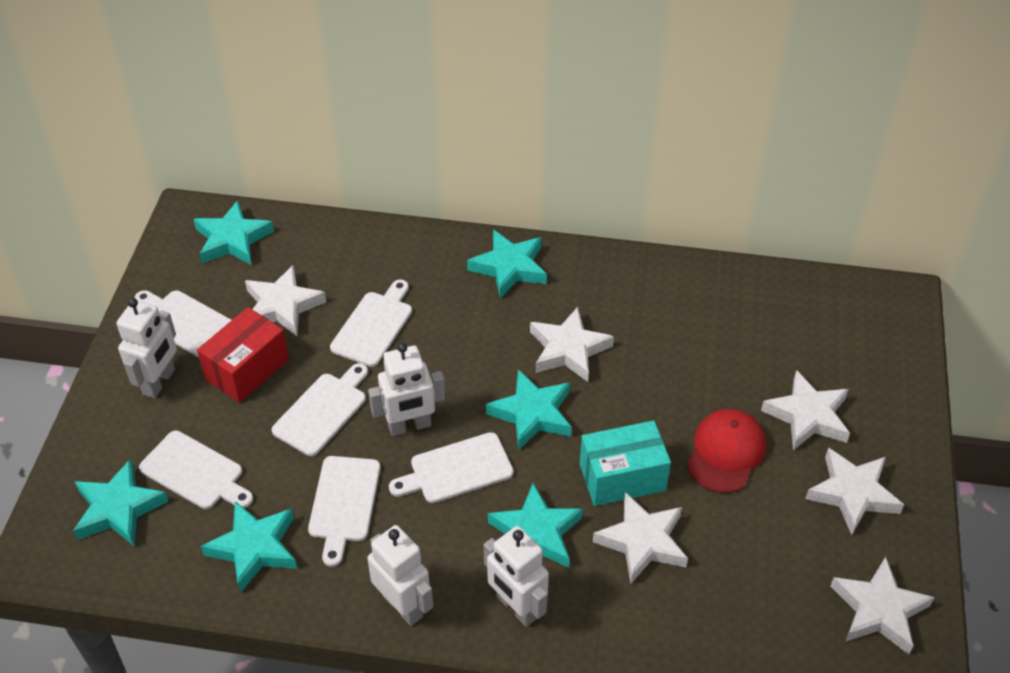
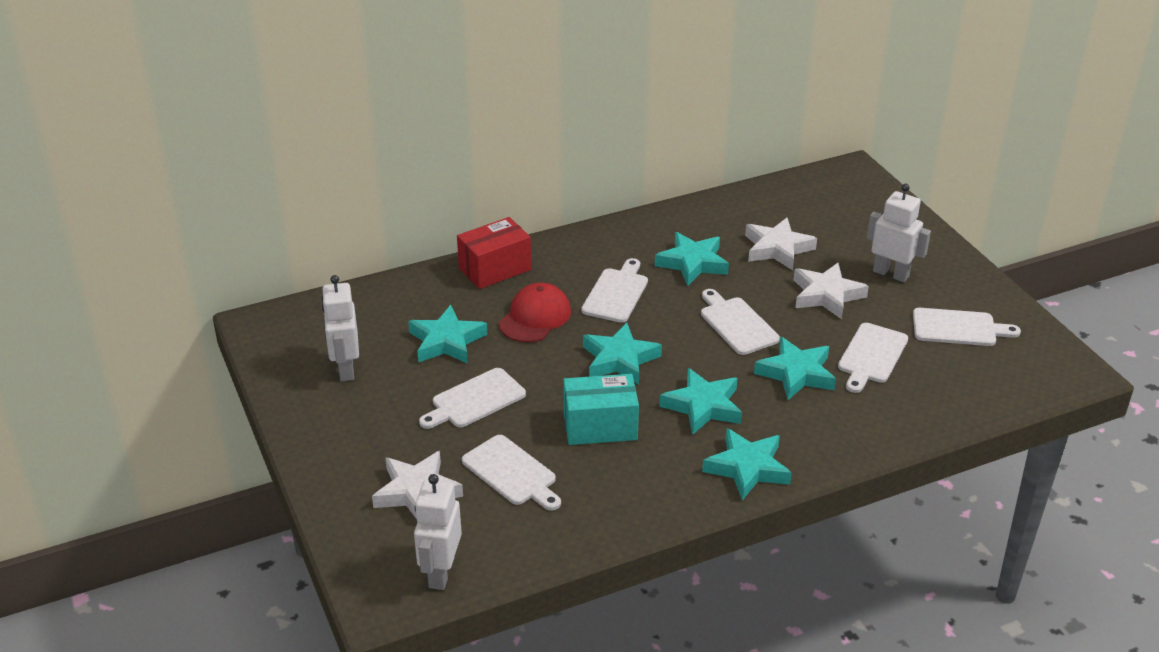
white robot: [116,298,177,398] [367,525,433,626] [368,343,445,436] [484,526,549,627] = 4 -> [321,275,359,381] [414,474,462,590] [867,184,931,282] = 3
white star: [245,265,326,336] [530,307,614,382] [593,492,688,584] [761,370,850,450] [805,448,904,535] [830,557,935,654] = 6 -> [372,451,463,519] [745,218,817,270] [794,263,869,319] = 3

